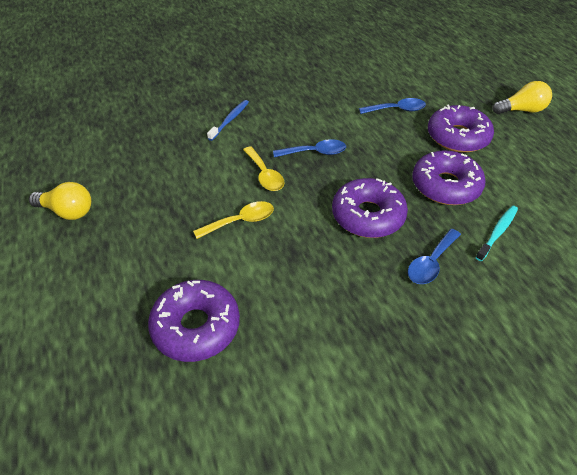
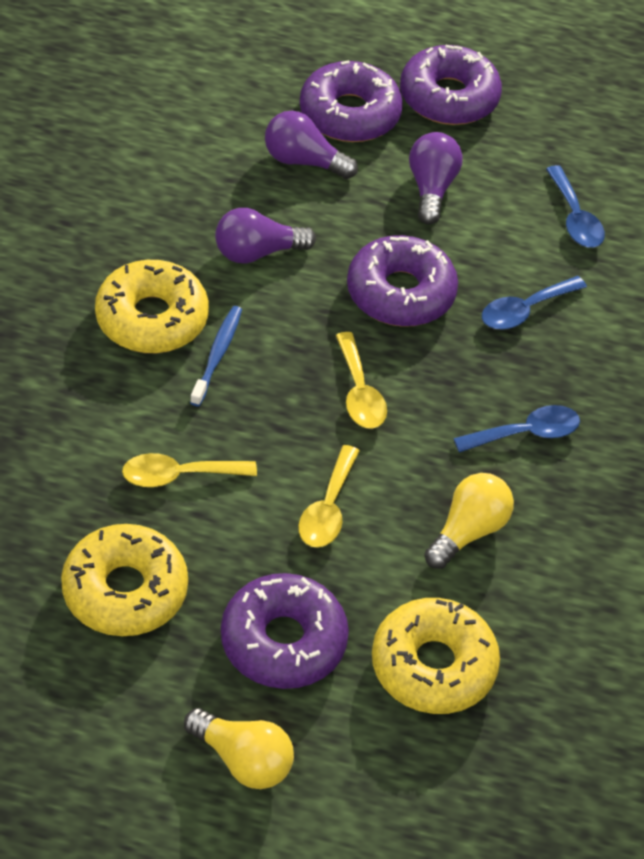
purple light bulb: none = 0 -> [215,208,316,264] [265,111,358,179] [409,132,463,225] = 3
turquoise toothbrush: [476,206,518,261] = 1 -> none = 0
yellow donut: none = 0 -> [61,524,188,636] [95,260,209,353] [372,598,500,714] = 3
yellow spoon: [193,201,274,239] [243,146,285,191] = 2 -> [122,453,257,487] [298,445,360,547] [336,332,387,429] = 3

